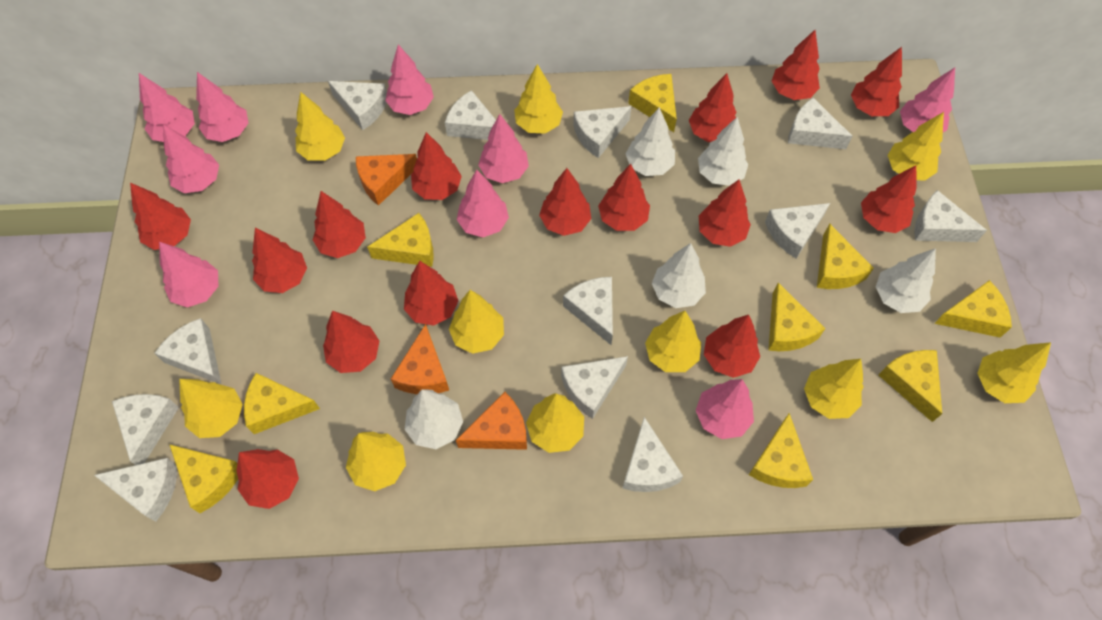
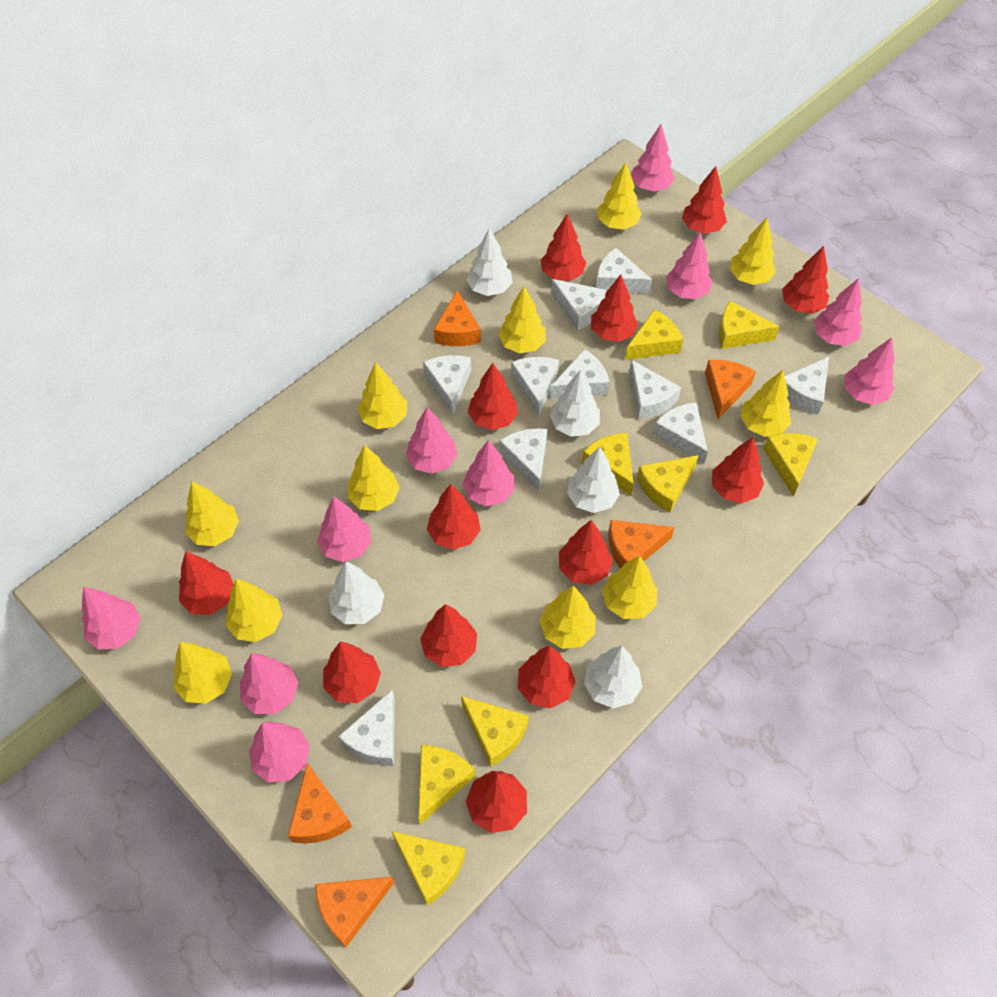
orange cheese: [356,154,417,206] [391,324,449,394] [456,392,527,450] = 3 -> [288,763,352,843] [315,877,395,947] [434,290,481,346] [608,520,675,568] [705,360,756,419] = 5
pink tree: [139,73,195,142] [159,242,218,307] [163,124,219,193] [196,72,249,142] [385,44,434,115] [457,170,509,237] [478,114,529,183] [696,379,754,439] [900,68,955,132] = 9 -> [82,587,141,650] [240,653,298,714] [249,721,310,783] [317,497,371,562] [406,407,457,474] [462,440,515,506] [631,124,674,192] [666,232,712,299] [814,278,862,346] [844,337,895,405] = 10
red tree: [130,183,191,250] [237,449,299,509] [252,228,307,293] [313,191,366,258] [323,311,379,373] [404,261,458,326] [411,132,462,200] [539,168,591,236] [598,164,650,231] [689,73,736,142] [699,180,751,247] [704,315,760,378] [772,30,820,100] [851,47,902,116] [861,166,917,233] = 15 -> [179,551,234,615] [323,641,381,703] [420,604,477,667] [427,484,481,550] [466,771,527,833] [468,363,518,430] [518,646,576,708] [541,214,586,281] [559,520,613,585] [591,274,638,342] [682,166,727,234] [712,437,764,503] [782,246,829,314] = 13
white cheese: [94,458,177,522] [112,394,179,465] [155,318,222,385] [328,81,387,130] [445,90,496,140] [561,356,628,419] [563,277,613,345] [573,106,632,158] [622,417,683,492] [765,203,830,259] [788,98,853,149] [914,190,987,242] = 12 -> [338,689,395,766] [423,355,471,415] [499,428,547,491] [511,357,559,416] [550,349,610,399] [551,279,606,331] [596,248,652,293] [629,360,681,419] [653,402,708,464] [785,357,829,415] = 10
yellow cheese: [169,444,238,513] [244,373,320,434] [367,213,434,267] [628,74,677,132] [749,413,813,488] [768,283,826,351] [817,224,874,289] [879,350,942,422] [934,280,1012,337] = 9 -> [392,831,465,906] [418,745,475,824] [461,696,529,767] [582,433,634,496] [625,309,683,360] [637,455,699,513] [719,301,780,349] [763,433,818,496] = 8
yellow tree: [179,379,243,438] [295,92,345,161] [346,432,406,491] [449,290,504,354] [514,64,563,134] [526,393,584,453] [645,311,701,372] [804,359,864,419] [888,112,944,181] [977,342,1051,403] = 10 -> [173,642,232,704] [185,481,239,546] [226,578,283,642] [348,445,400,511] [357,362,407,429] [498,286,546,353] [540,586,596,649] [598,162,642,230] [602,556,657,619] [729,218,776,285] [740,370,791,437] = 11

